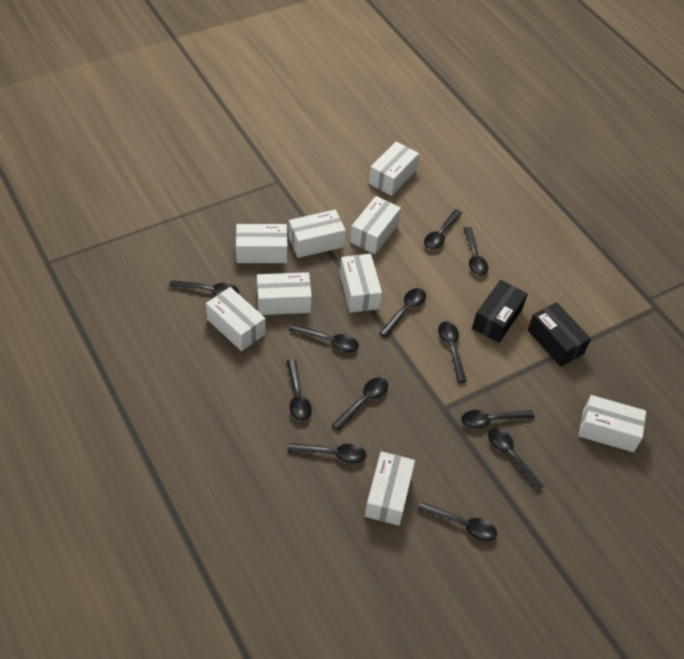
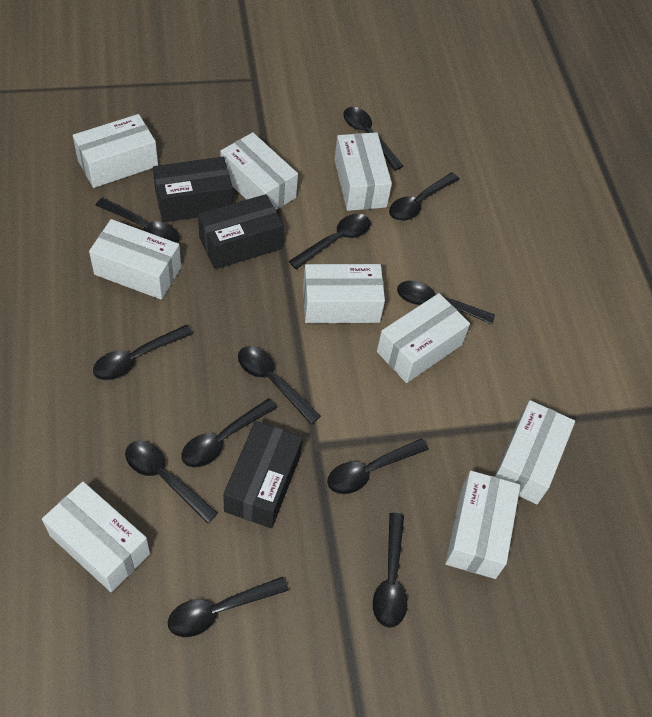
black box: [472,280,528,343] [527,302,591,367] = 2 -> [153,157,233,222] [198,194,284,269] [223,421,303,528] = 3

